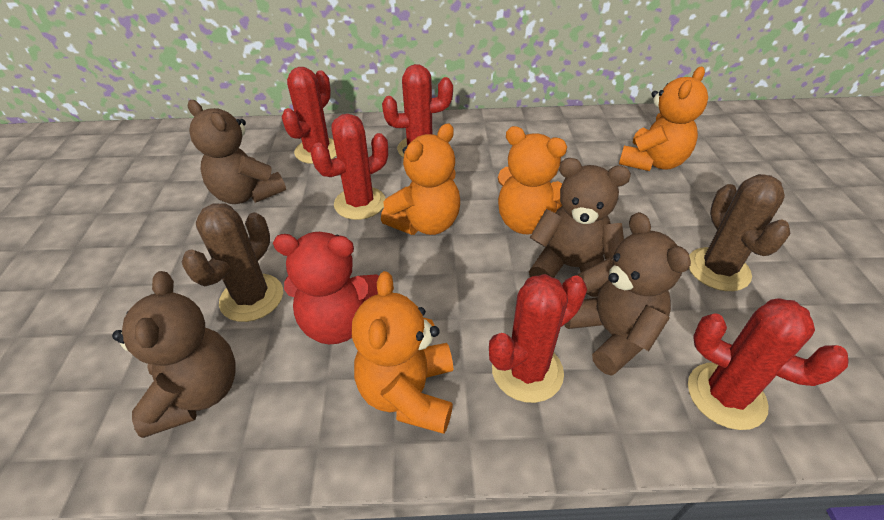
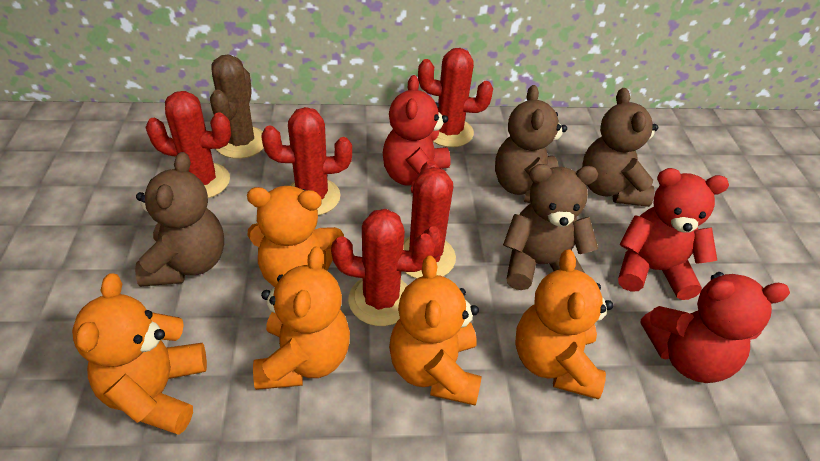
brown cactus: [182,203,283,322] [689,174,791,291] = 2 -> [210,55,264,159] = 1
orange teddy bear: [352,271,453,434] [381,123,460,235] [498,126,567,234] [619,67,708,171] = 4 -> [72,273,207,435] [247,186,344,287] [253,246,350,390] [389,256,482,406] [515,250,613,399] = 5
red teddy bear: [273,232,379,344] = 1 -> [383,75,451,193] [618,168,729,300] [641,272,790,383] = 3

